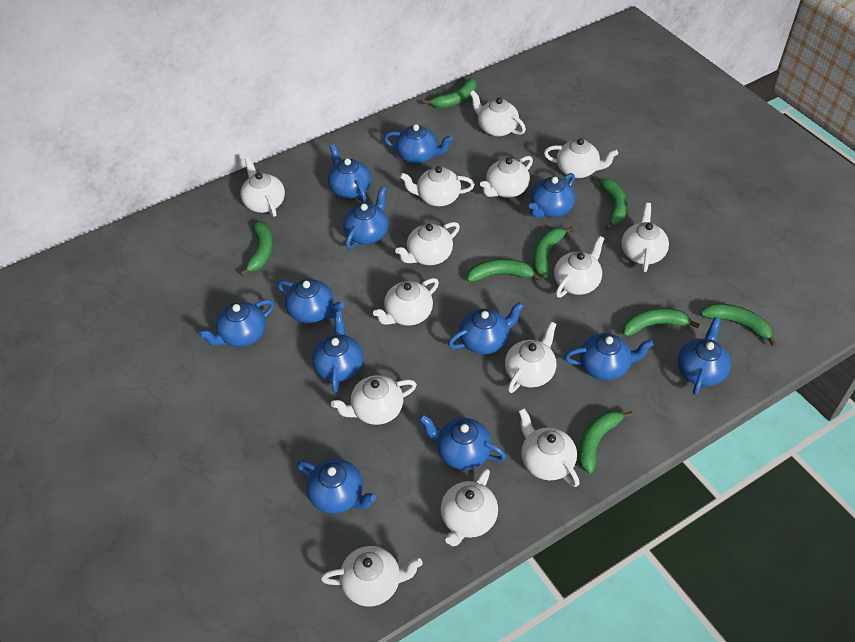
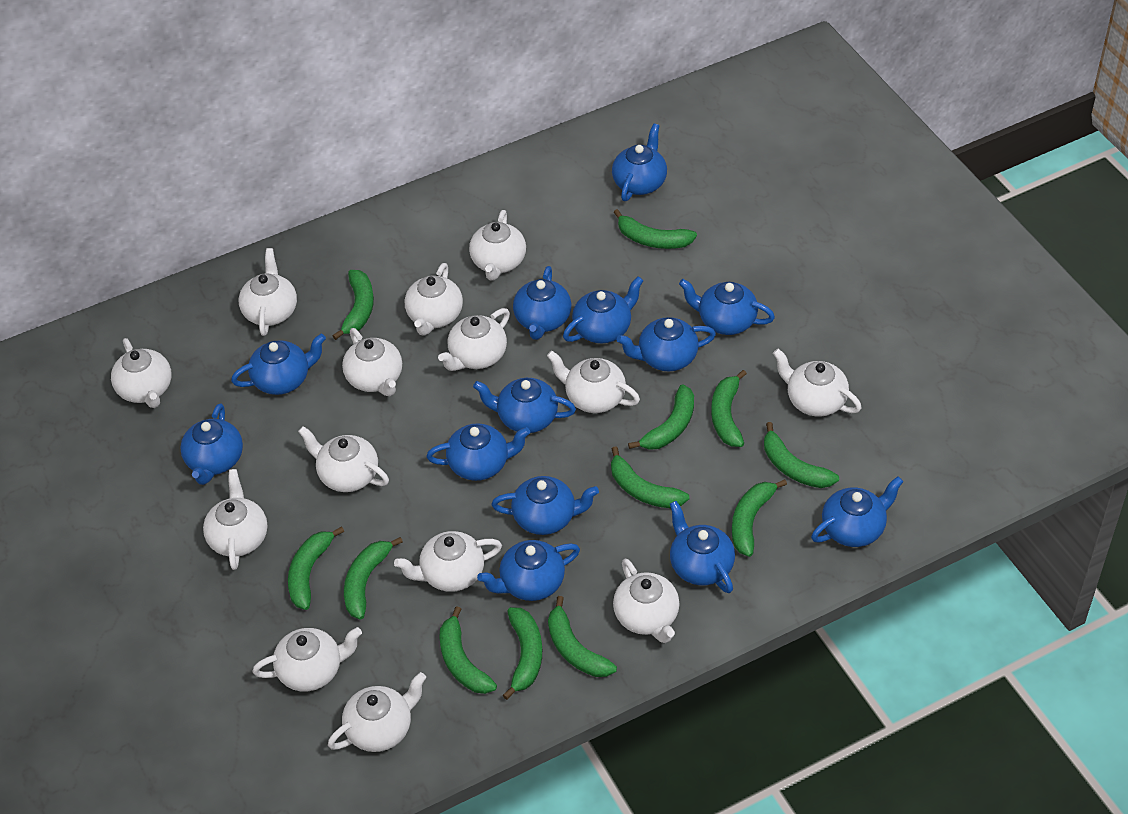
blue teapot: [199,299,275,347] [277,279,344,323] [297,459,376,514] [312,312,363,393] [328,144,371,202] [343,187,389,249] [384,124,453,164] [419,414,506,470] [448,302,524,354] [529,173,575,218] [564,333,654,380] [677,317,731,395] = 12 -> [180,403,243,485] [231,334,326,395] [426,423,530,481] [473,378,576,433] [477,540,580,601] [491,476,599,535] [513,266,571,340] [563,276,644,343] [612,123,667,201] [617,317,716,371] [670,501,735,593] [679,279,775,335] [811,476,904,547] = 13
green banana: [240,221,273,276] [423,78,476,108] [467,259,542,282] [533,227,573,278] [578,411,633,474] [599,178,627,230] [622,308,700,337] [700,303,777,346] = 8 -> [288,526,344,610] [332,270,374,340] [344,537,403,619] [439,606,497,694] [503,607,542,700] [548,596,617,677] [611,446,689,508] [614,209,697,249] [628,384,694,450] [711,370,747,447] [732,479,787,557] [764,422,839,488] = 12

